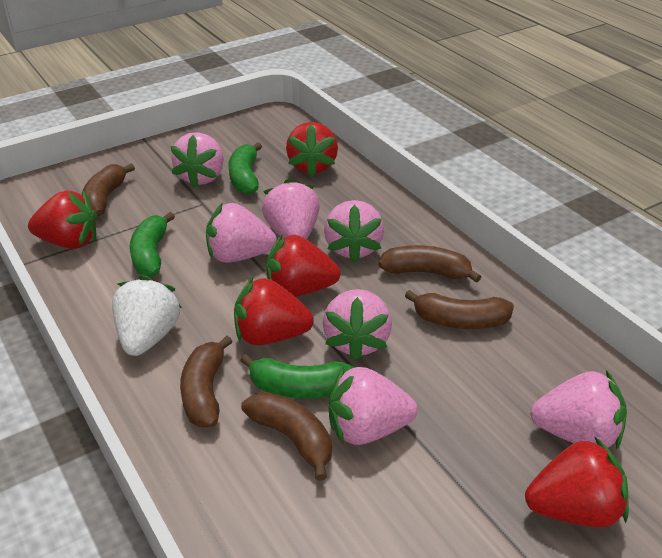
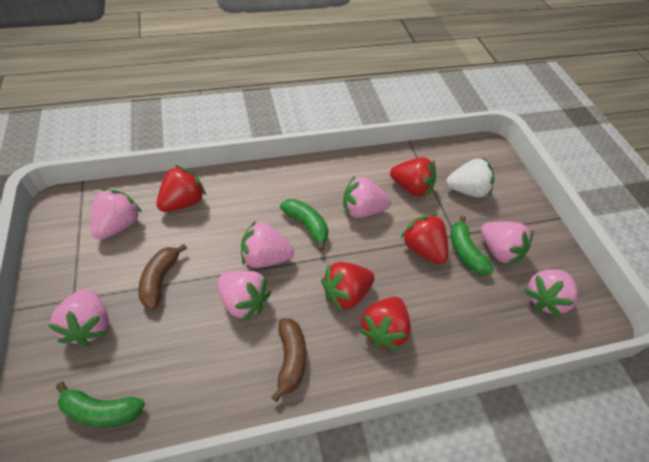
brown banana: [82,163,135,216] [180,336,233,427] [241,392,332,481] [379,245,481,283] [405,290,514,329] = 5 -> [138,244,187,310] [272,318,306,402] = 2

